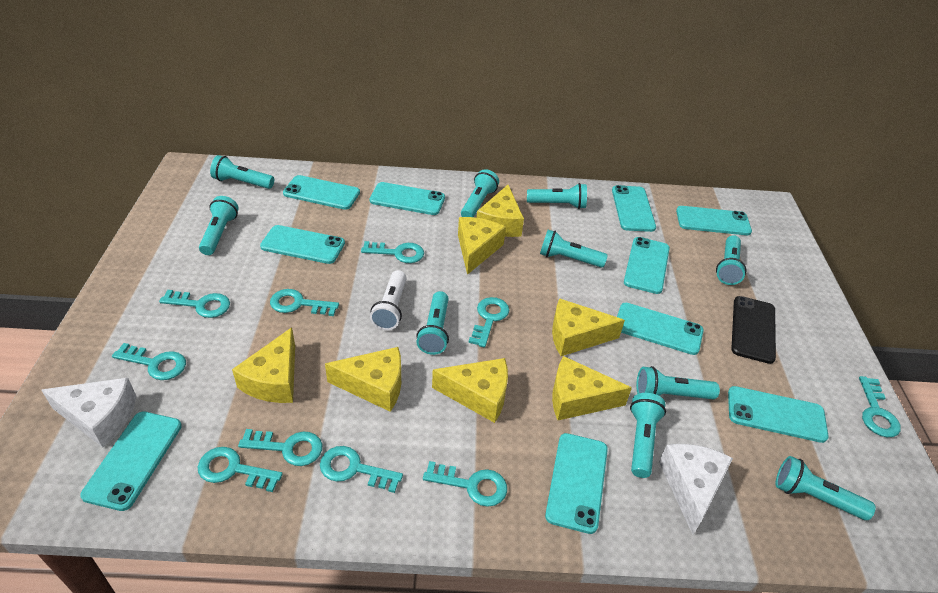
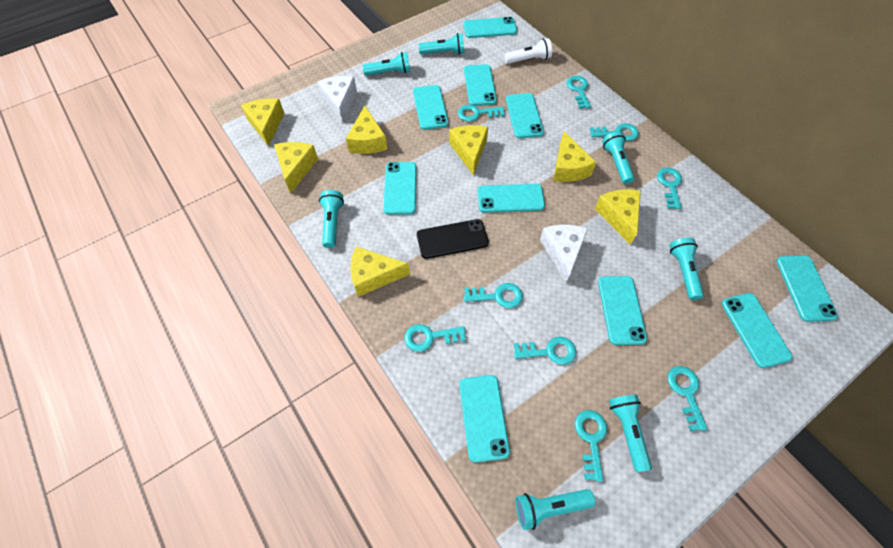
turquoise flashlight: [199,196,239,255] [210,155,274,189] [416,291,449,355] [461,169,499,217] [527,183,587,209] [540,230,608,268] [630,393,666,478] [636,366,720,399] [716,235,746,285] [776,456,876,520] = 10 -> [319,190,344,248] [362,52,411,76] [418,33,464,55] [516,489,595,530] [602,131,635,184] [609,394,652,472] [669,238,704,300] = 7
turquoise key: [112,343,186,380] [159,290,230,318] [198,447,283,492] [238,429,322,466] [270,289,339,316] [320,446,403,493] [361,241,424,263] [423,461,507,507] [469,297,509,348] [859,376,901,437] = 10 -> [404,324,466,352] [458,105,505,122] [464,283,523,308] [514,336,576,365] [566,76,591,109] [575,410,607,482] [590,123,639,141] [657,167,682,209] [668,366,708,431] = 9

